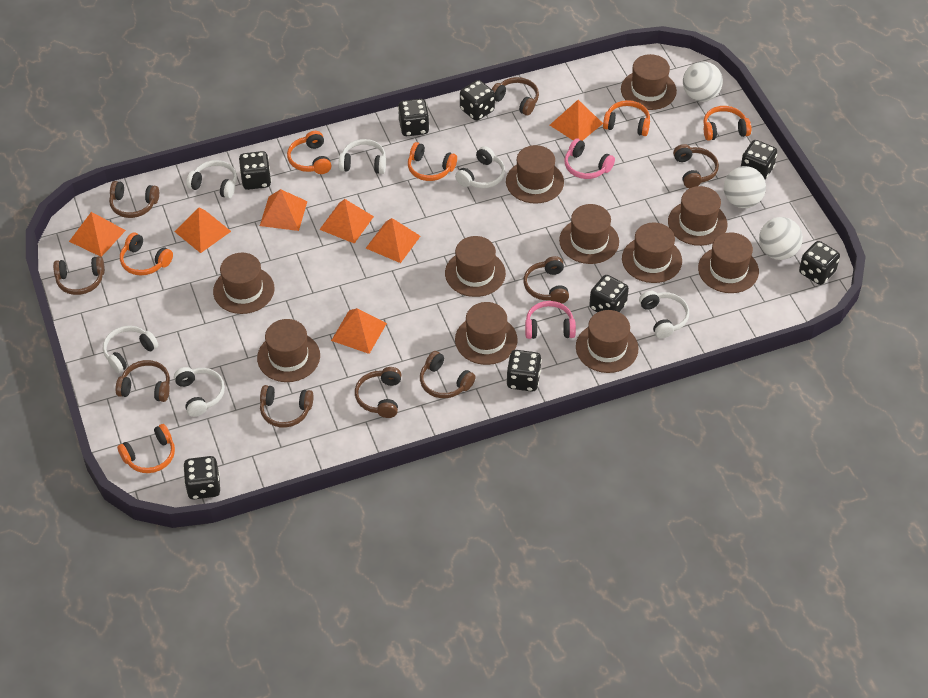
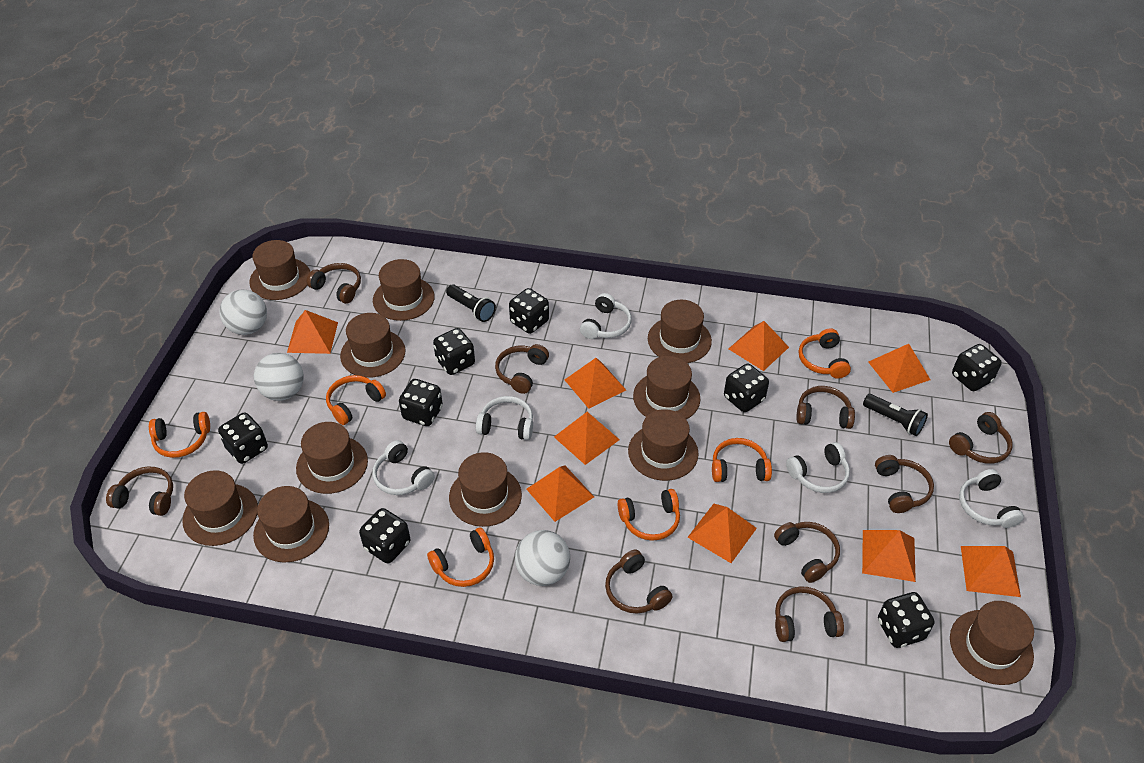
black flashlight: none = 0 -> [446,284,496,322] [863,394,928,436] = 2
orange pyramid: [69,212,126,257] [175,207,231,253] [260,189,307,231] [319,199,374,244] [331,308,387,354] [366,218,420,263] [550,100,603,141] = 7 -> [287,310,338,354] [526,466,594,522] [554,412,620,465] [565,358,626,409] [687,504,757,563] [729,321,789,371] [862,530,916,582] [868,344,931,393] [961,546,1021,597] = 9
pink headphones: [525,301,576,339] [564,139,615,179] = 2 -> none = 0
white headphones: [103,326,158,373] [174,367,225,417] [186,160,237,199] [339,139,386,174] [455,146,505,188] [639,291,689,339] = 6 -> [372,440,435,495] [476,396,533,440] [580,293,632,339] [786,442,850,493] [959,469,1024,528] = 5

